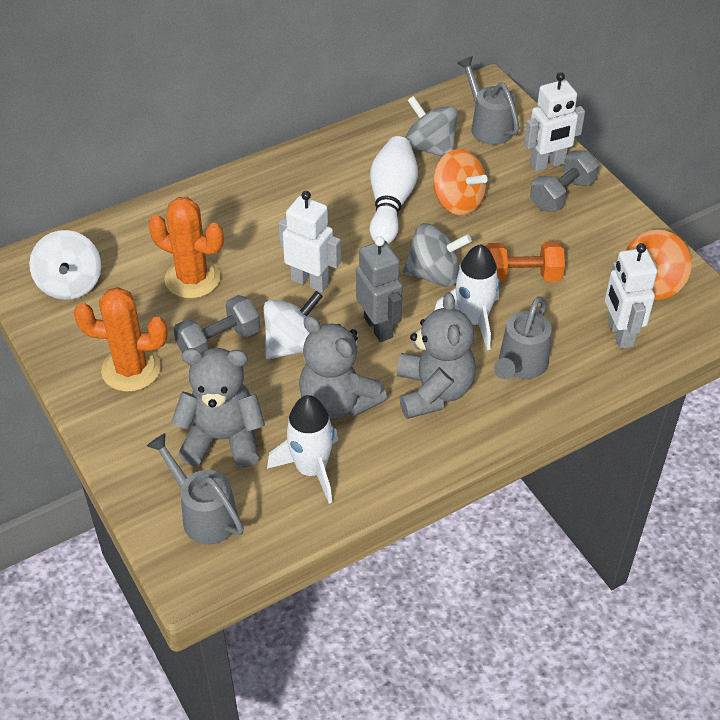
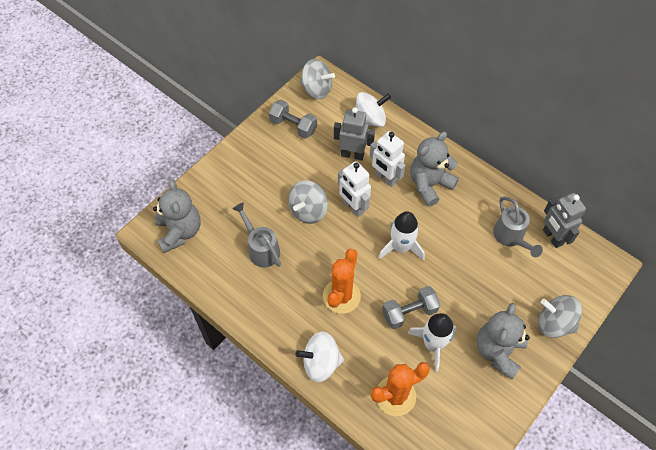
grey robot: [356,236,403,342] = 1 -> [334,107,375,160] [543,193,586,248] = 2
grey spinning top: [403,223,472,287] [405,96,458,157] = 2 -> [288,180,328,224] [300,59,335,99] [538,295,582,338] = 3
grey watering can: [147,433,244,544] [457,56,519,145] [494,296,552,379] = 3 -> [233,203,281,268] [493,197,543,257] = 2
orange dumbbell: [486,242,565,283] = 1 -> none = 0
orange spinning top: [433,149,487,215] [626,229,692,300] = 2 -> none = 0
white bowling pin: [370,136,418,244] = 1 -> none = 0
white robot: [278,191,341,293] [524,72,585,172] [605,243,657,349] = 3 -> [338,161,371,217] [370,131,405,187] = 2

